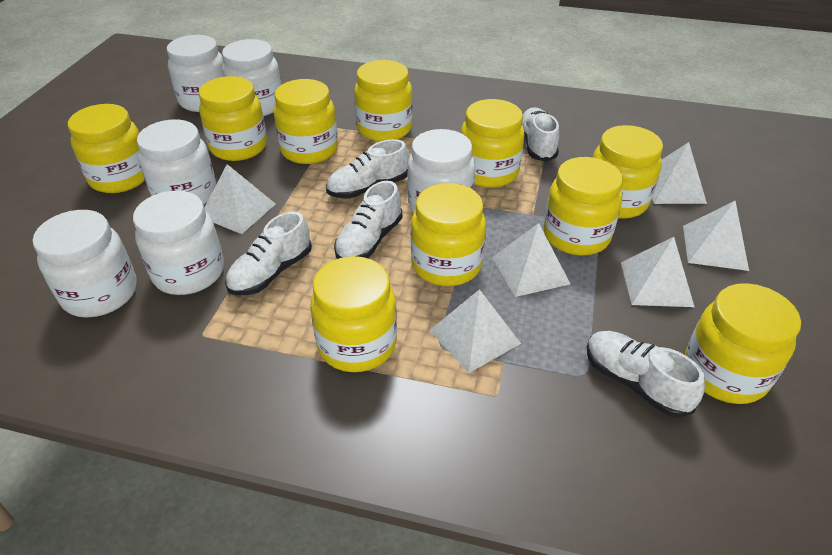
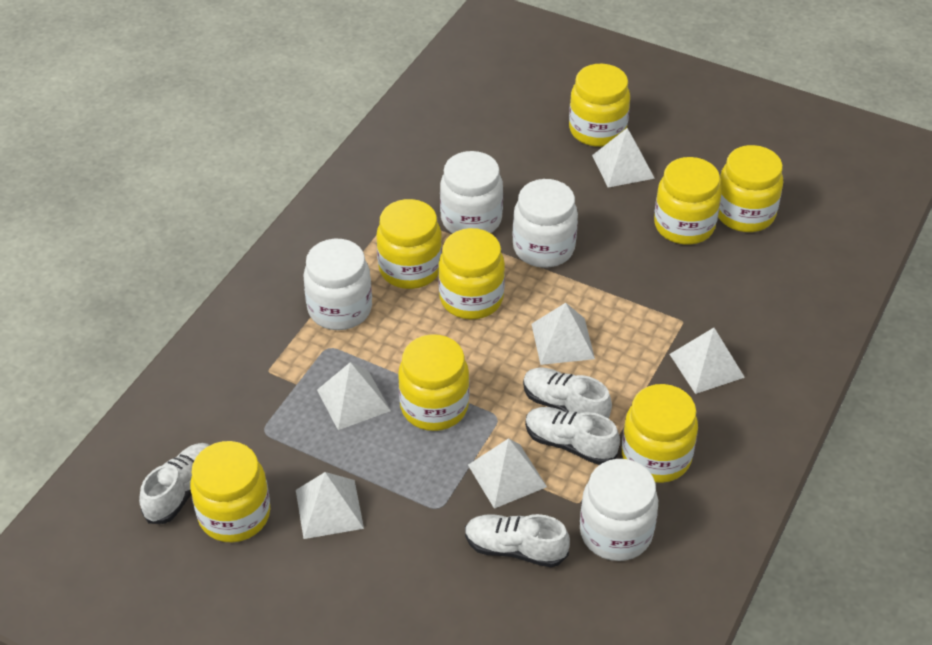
white jar: [33,210,137,317] [133,190,224,295] [137,119,216,205] [167,35,224,112] [222,39,282,116] [407,129,475,213] = 6 -> [304,239,372,330] [440,151,503,234] [513,179,578,268] [580,459,658,561] = 4
white shoe: [225,212,312,295] [326,139,409,199] [334,181,402,259] [522,107,560,162] [587,331,705,418] = 5 -> [139,443,210,524] [465,514,570,567] [523,367,612,419] [525,407,620,465] = 4
yellow jar: [68,104,145,193] [199,76,267,161] [274,79,338,164] [310,256,397,372] [354,60,413,142] [411,183,486,286] [461,99,524,188] [544,157,623,256] [593,125,663,219] [685,283,801,404] = 10 -> [190,441,270,542] [376,199,442,289] [398,334,470,431] [438,228,505,319] [569,64,630,147] [622,384,698,483] [654,157,721,245] [718,145,783,232] = 8

